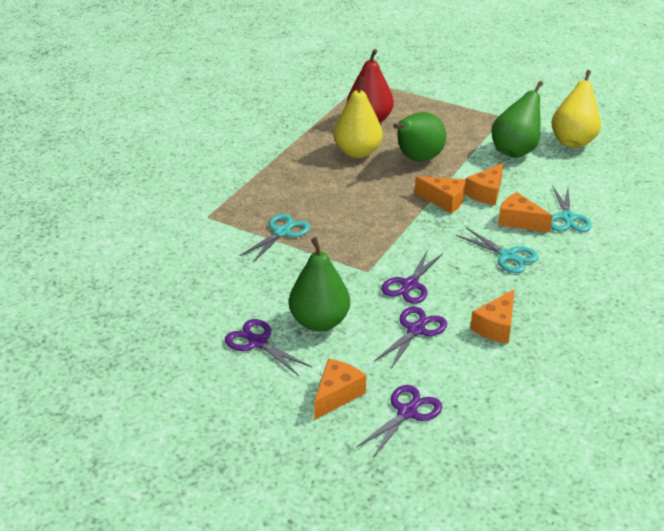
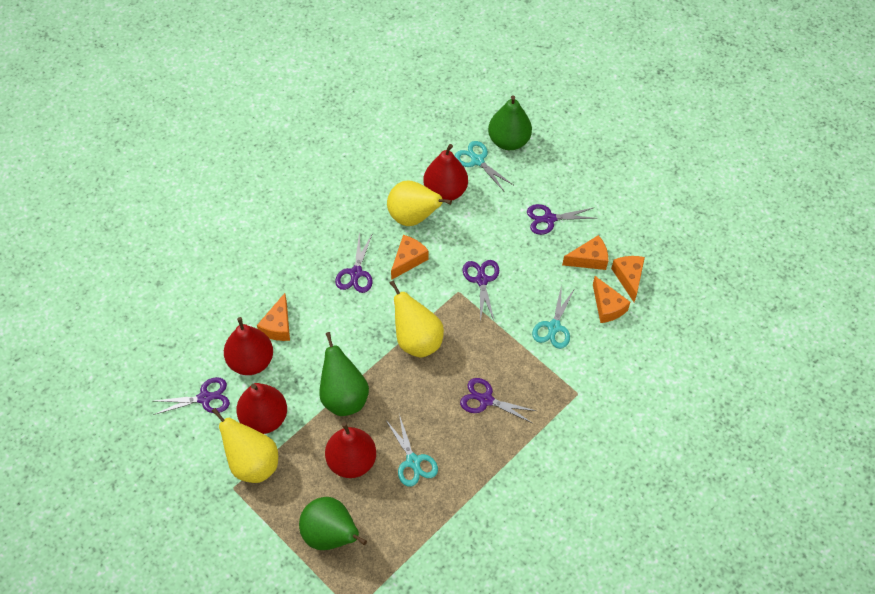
purple scissors: [225,319,312,376] [356,385,442,458] [374,307,447,370] [381,250,443,304] = 4 -> [153,377,230,415] [335,232,373,293] [460,378,536,423] [463,260,499,322] [527,204,595,235] = 5
red pear: [347,49,394,123] = 1 -> [224,317,273,375] [236,383,287,434] [325,422,376,478] [423,144,468,200] = 4
yellow pear: [333,77,382,158] [551,70,601,148] = 2 -> [212,408,278,483] [387,181,452,226] [390,280,444,357] = 3

